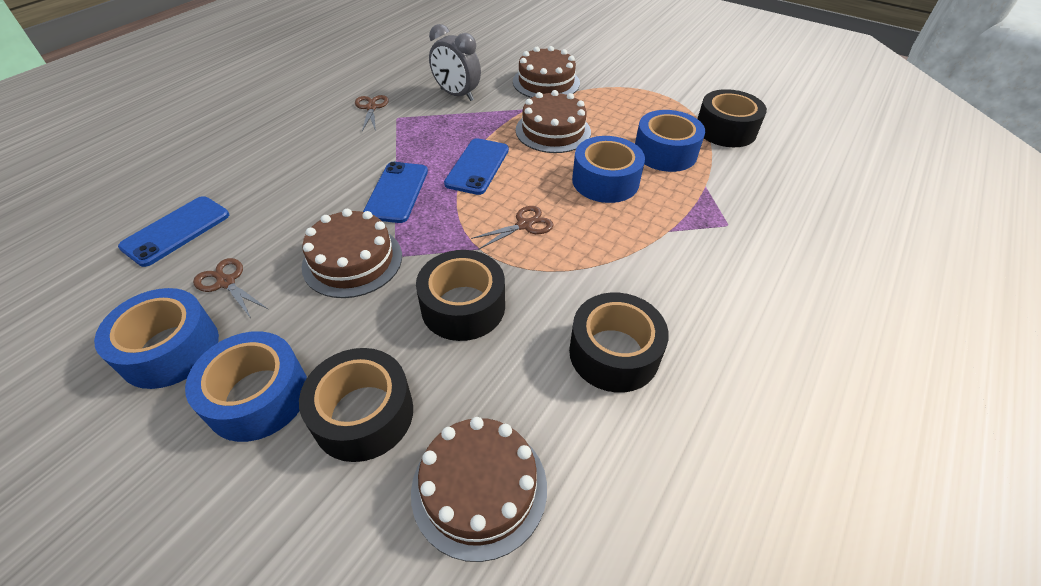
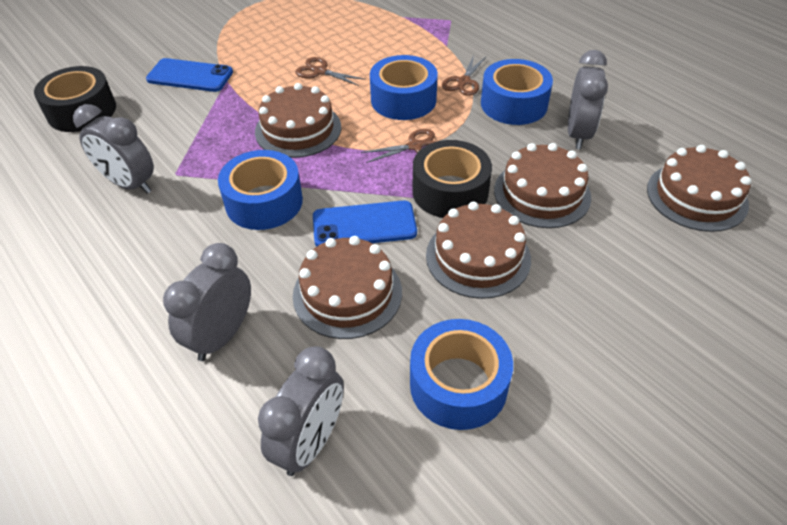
black tape: [299,348,413,462] [416,250,505,341] [569,293,669,393] [698,89,767,147] = 4 -> [34,66,116,132] [412,140,492,218] = 2
blue phone: [118,196,229,267] [363,162,428,223] [444,138,509,195] = 3 -> [146,58,233,92] [313,201,417,246] = 2
brown cake: [302,209,402,298] [411,417,547,562] [513,46,580,98] [516,90,591,153] = 4 -> [255,83,341,158] [293,236,402,339] [426,202,531,299] [494,143,591,228] [647,145,752,232] = 5
grey clock: [429,24,481,101] = 1 -> [73,104,154,194] [163,243,251,361] [258,346,344,476] [568,50,608,149] = 4

